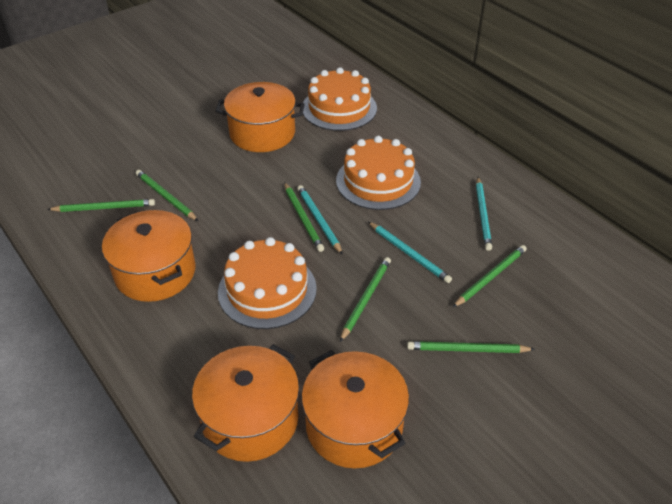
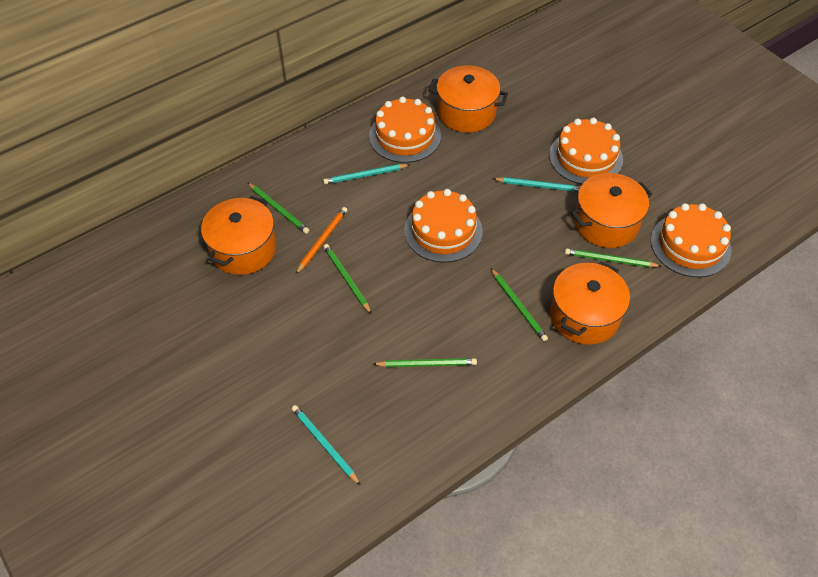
green pencil: [47,199,155,212] [136,170,198,221] [284,182,324,252] [340,257,391,342] [407,341,535,353] [453,245,527,307] = 6 -> [247,182,309,234] [323,244,372,314] [373,358,477,367] [491,268,548,342] [565,248,662,268] = 5
orange cake: [218,237,317,329] [303,67,377,131] [336,136,421,210] = 3 -> [369,97,441,163] [404,189,483,263] [549,118,623,184] [651,203,732,277] = 4
orange pencil: none = 0 -> [296,207,347,274] = 1

